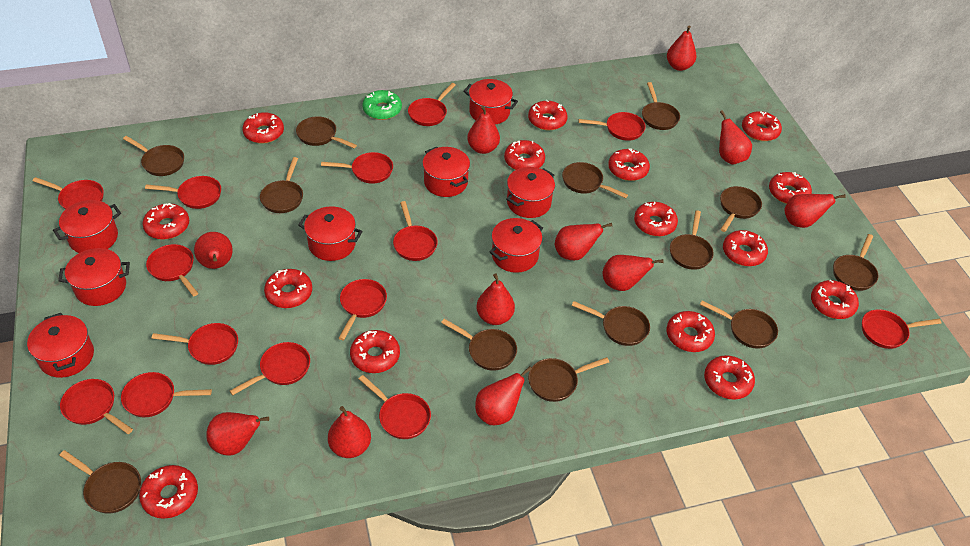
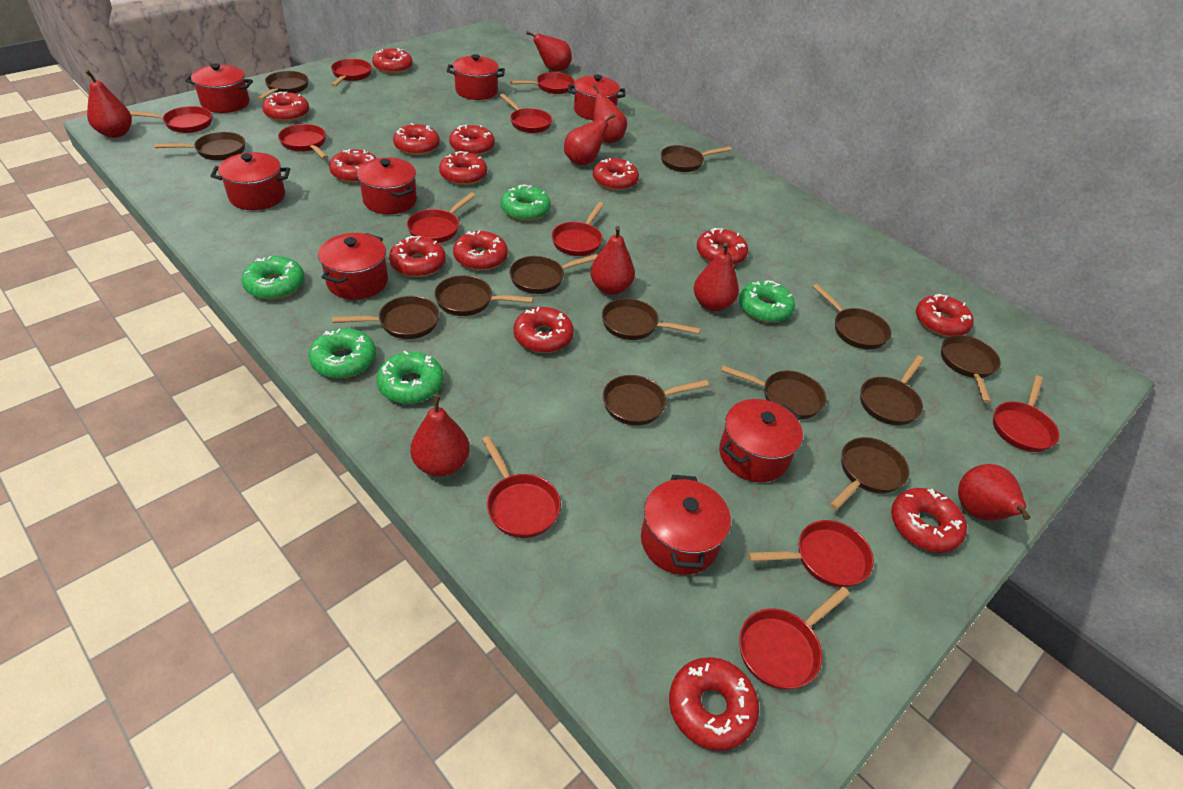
green donut: [362,90,402,120] = 1 -> [241,256,305,300] [309,328,376,378] [377,351,444,404] [501,185,551,221] [739,280,795,323] = 5
red donut: [139,465,198,519] [143,203,189,240] [242,112,284,144] [264,269,312,308] [350,330,400,373] [504,140,545,170] [528,99,567,130] [608,148,650,181] [634,202,678,236] [666,311,715,352] [704,355,755,400] [723,230,768,266] [742,111,782,141] [769,172,812,204] [811,280,859,319] = 15 -> [262,92,309,122] [329,149,377,183] [372,48,413,74] [389,236,446,277] [393,123,440,155] [439,151,487,185] [449,125,495,155] [453,230,508,270] [513,307,574,353] [593,158,639,190] [669,657,759,751] [697,228,748,265] [891,488,967,552] [916,294,973,337] = 14
red pan: [33,177,104,210] [60,379,133,434] [121,372,212,417] [145,176,221,209] [146,244,198,296] [152,323,238,365] [230,342,310,395] [321,152,393,184] [339,279,387,340] [359,375,431,439] [393,201,438,261] [408,83,456,126] [579,112,646,141] [862,309,942,349] = 14 -> [129,106,212,133] [278,124,328,159] [331,59,372,87] [407,193,476,243] [482,436,561,538] [500,94,552,133] [510,72,575,94] [552,202,604,256] [739,587,850,690] [748,520,874,588] [993,375,1059,452] = 11
red pear: [194,232,233,269] [206,412,269,456] [328,406,371,458] [467,106,500,154] [475,366,532,425] [476,273,515,325] [555,223,612,260] [603,255,664,291] [667,25,696,71] [719,110,752,165] [784,194,846,228] = 11 -> [85,70,132,138] [410,395,470,477] [526,31,572,71] [564,114,616,165] [590,226,635,295] [593,85,627,143] [694,242,739,311] [958,464,1031,521] = 8

